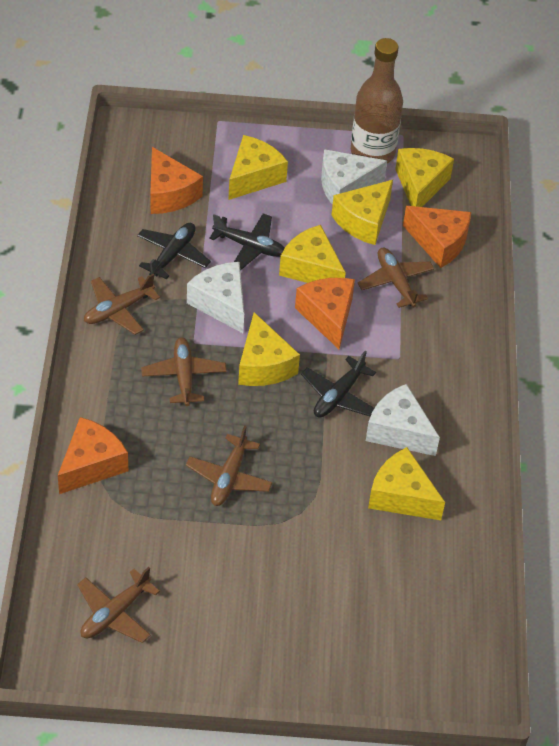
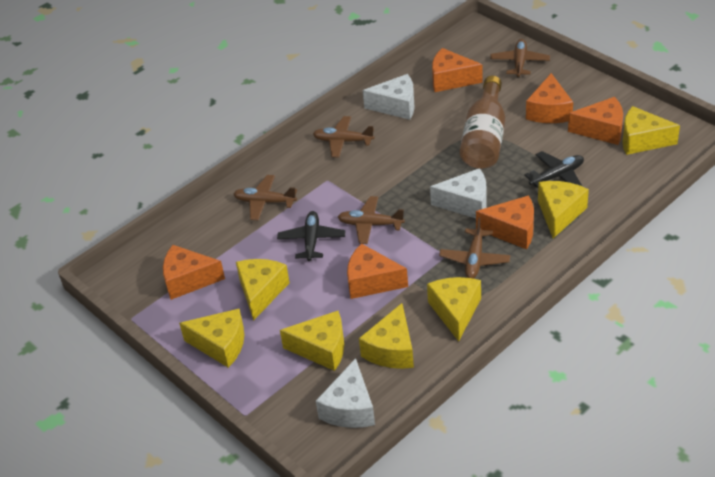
black plane: [137,223,211,280] [209,213,285,271] [301,351,376,418] = 3 -> [277,211,345,261] [524,151,584,187] = 2
orange cheese: [58,417,128,494] [150,147,203,214] [295,278,355,349] [403,206,471,268] = 4 -> [163,245,225,300] [347,243,408,299] [432,48,483,92] [476,195,534,249] [526,73,573,123] [568,97,623,145] = 6
yellow cheese: [228,135,288,200] [238,312,300,386] [279,225,346,283] [331,180,393,245] [368,447,445,520] [395,148,454,207] = 6 -> [179,309,244,368] [236,259,290,321] [280,311,344,371] [359,303,414,369] [427,277,481,341] [538,181,589,238] [623,106,680,155] = 7

